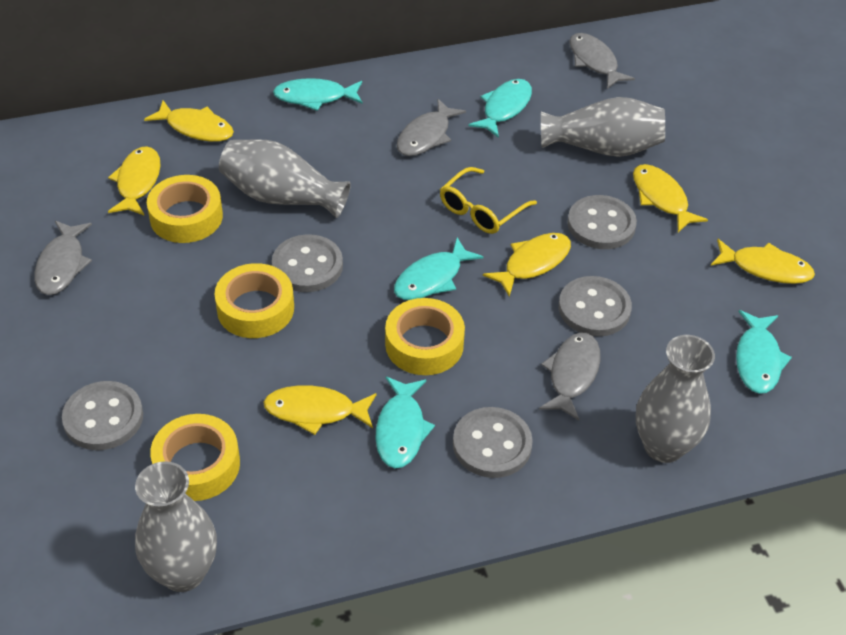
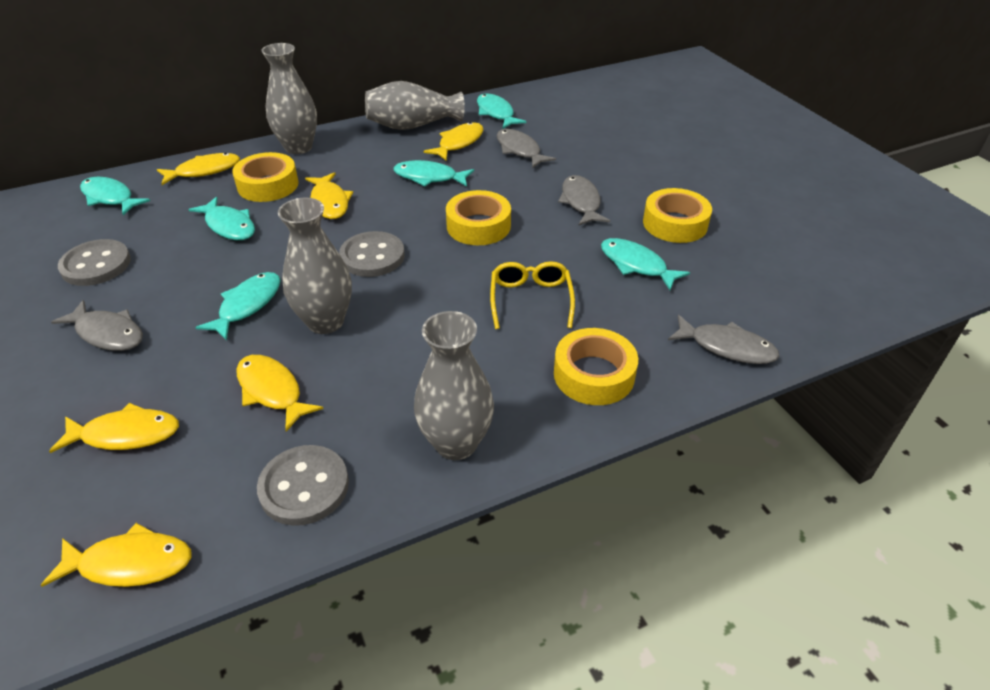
grey button: [62,381,143,450] [272,234,343,292] [453,407,533,478] [559,276,632,337] [567,195,637,249] = 5 -> [58,239,131,286] [257,445,349,526] [339,231,405,277] = 3
turquoise fish: [273,78,363,111] [375,377,435,468] [394,238,483,300] [468,79,532,138] [736,310,792,394] = 5 -> [80,177,150,215] [188,197,255,240] [195,272,281,341] [394,160,474,187] [477,93,527,129] [601,238,690,290] = 6

